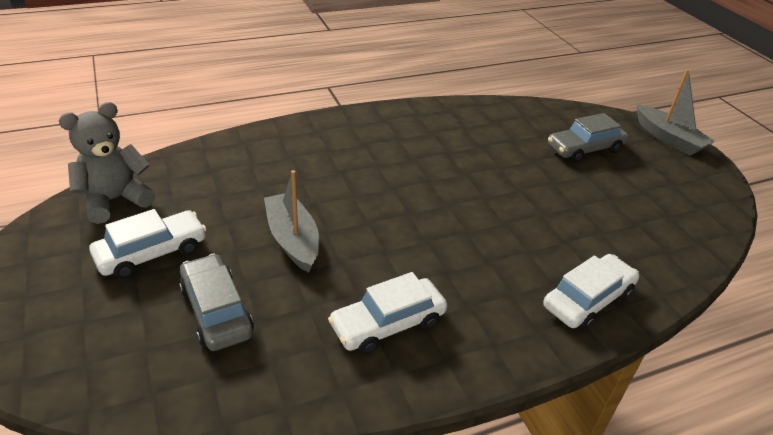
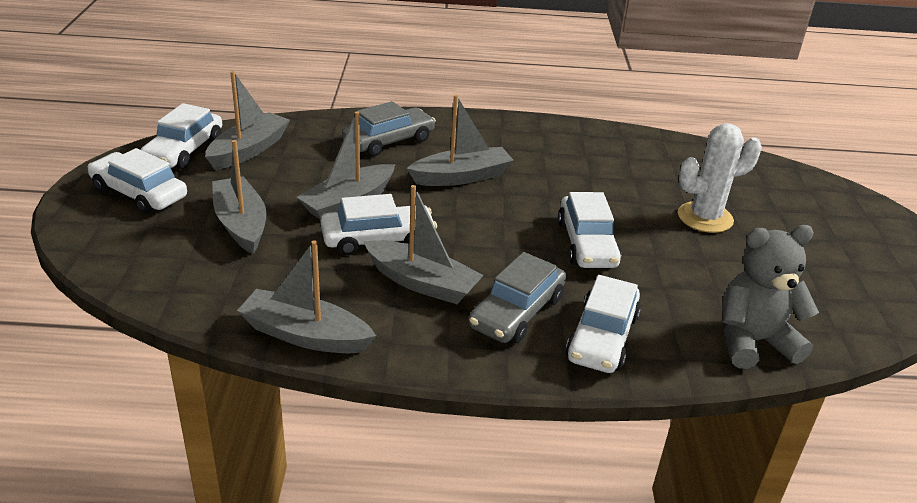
grey boat: [264,170,319,273] [637,69,715,155] = 2 -> [205,71,290,170] [212,140,266,254] [237,240,376,353] [297,111,395,220] [364,185,484,304] [406,95,514,186] = 6
white cactus: none = 0 -> [678,123,762,233] = 1
white car: [89,209,207,279] [328,272,447,354] [543,254,639,330] = 3 -> [87,148,187,214] [140,103,222,169] [321,194,437,255] [558,192,621,268] [566,275,641,373] = 5

